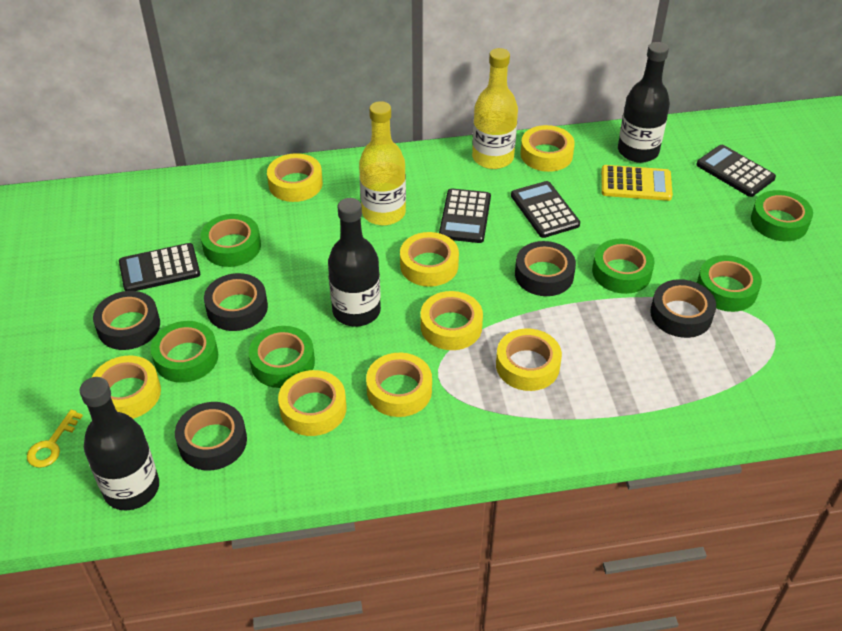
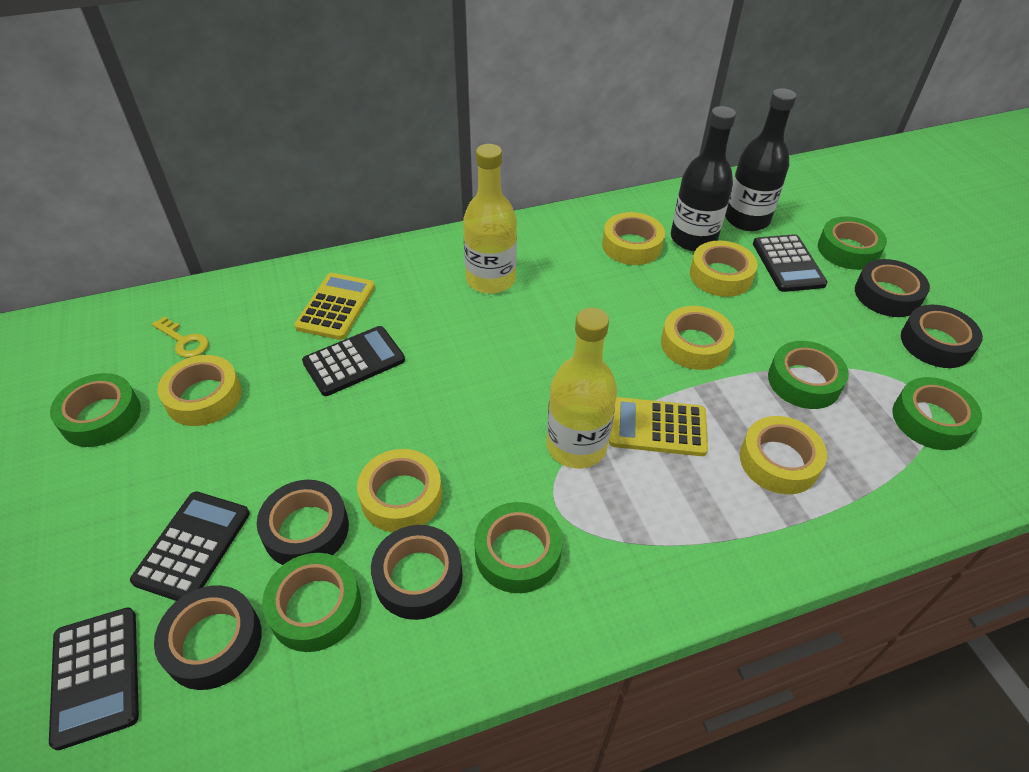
black bottle: [79,377,159,510] [328,198,381,327] [618,42,670,163] = 3 -> [671,106,736,251] [725,88,796,231] = 2
yellow calculator: [601,165,673,201] = 1 -> [294,273,375,340] [609,397,708,456] = 2
yellow tape: [92,355,161,419] [267,153,323,202] [278,370,347,436] [366,353,432,417] [400,232,459,287] [421,291,483,350] [496,328,562,391] [520,125,575,172] = 8 -> [158,355,242,426] [357,449,442,532] [602,212,665,265] [661,306,734,370] [690,241,758,297] [740,416,827,494] = 6

